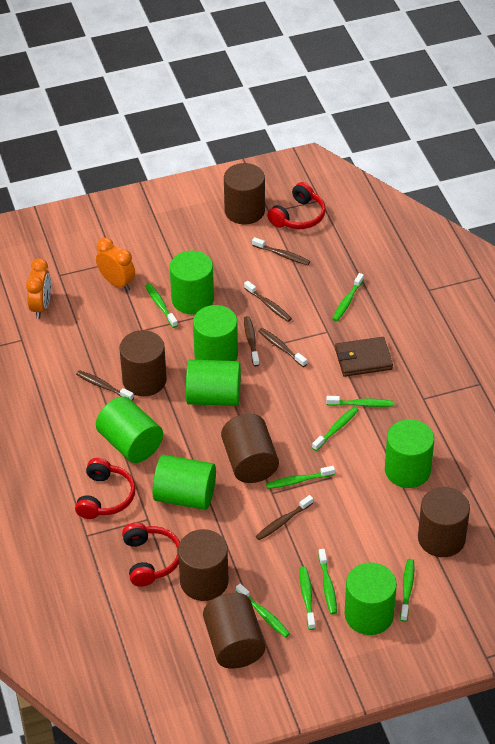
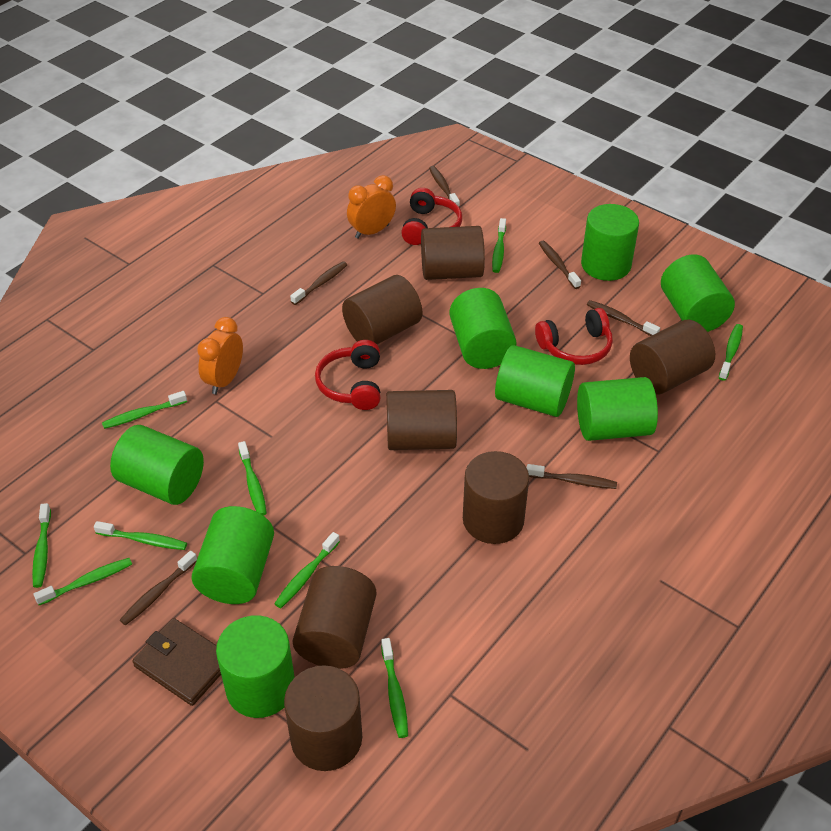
brown cylinder: [119,330,167,396] [178,529,229,601] [203,593,265,669] [221,414,279,483] [224,163,265,224] [418,487,470,557] = 6 -> [284,665,362,771] [292,566,376,669] [342,275,422,344] [387,390,457,450] [421,226,485,280] [463,451,529,544] [630,320,715,395] = 7
green cylinder: [96,396,163,463] [152,455,216,510] [170,251,214,314] [186,359,241,406] [193,305,238,361] [345,562,397,635] [385,419,434,488] = 7 -> [110,425,204,505] [191,506,274,604] [216,615,295,718] [449,288,517,369] [495,345,575,417] [577,377,658,441] [581,204,639,281] [661,254,735,332] = 8

